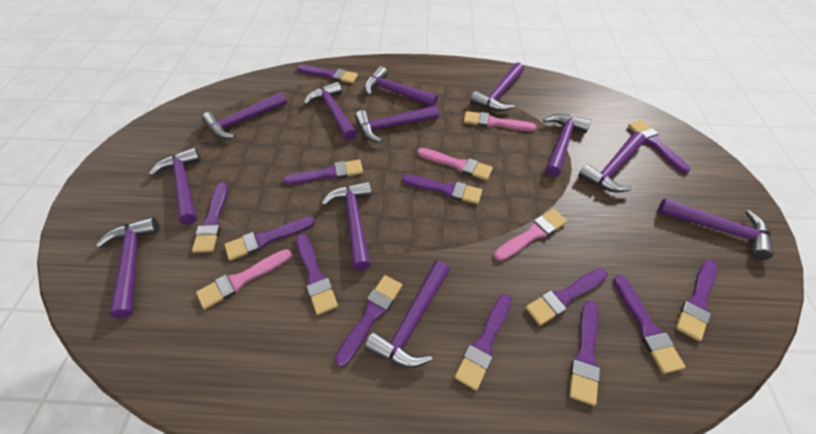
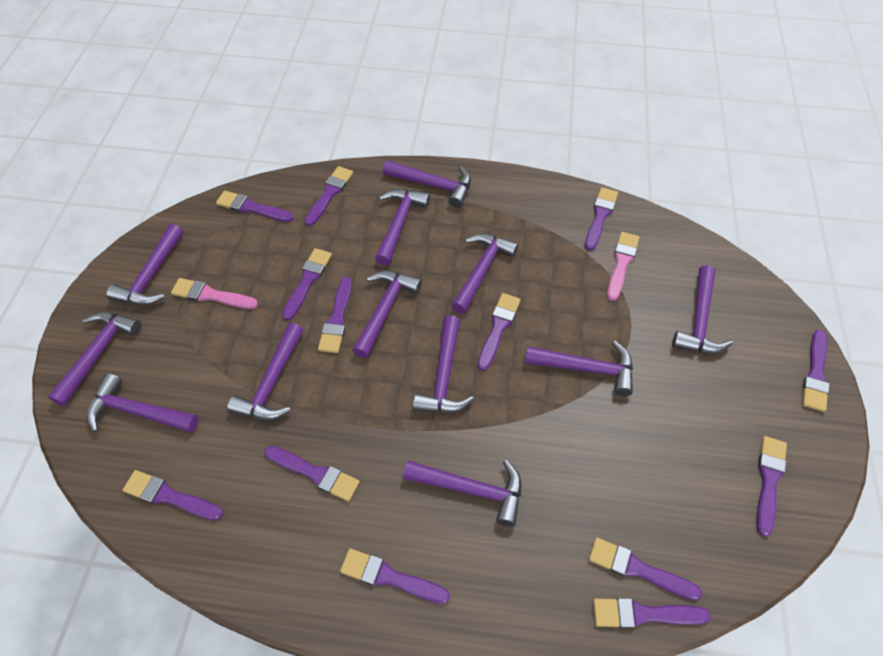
pink brush: [196,249,292,309] [417,148,493,180] [464,111,536,131] [494,209,567,261] = 4 -> [171,278,258,309] [607,232,639,301] = 2

